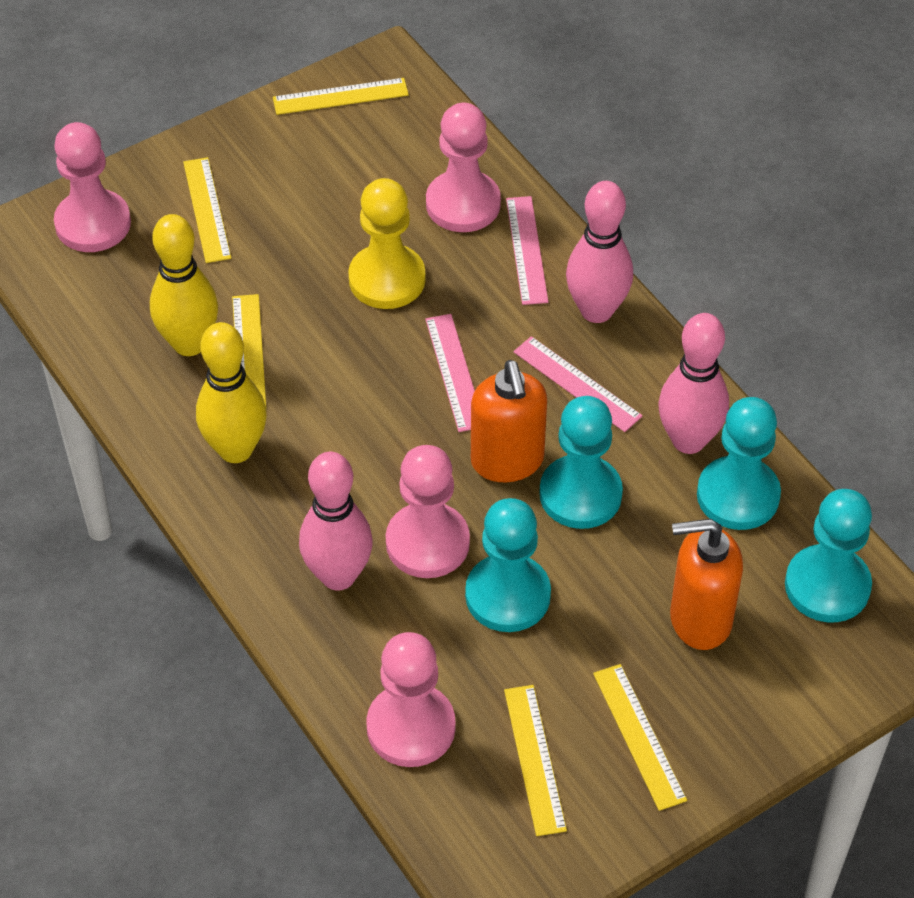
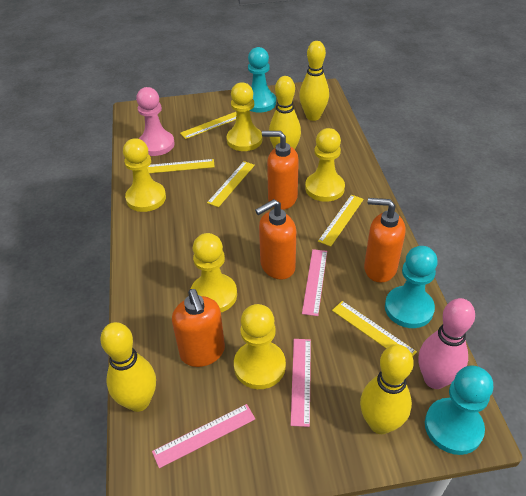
orange soap dispenser: [471,360,547,482] [670,519,743,650] = 2 -> [172,289,225,367] [255,199,296,280] [262,131,299,210] [364,198,405,283] = 4
pink bowling pin: [299,452,373,590] [566,181,633,323] [658,313,729,454] = 3 -> [419,298,475,389] = 1
pink pawn: [54,122,131,252] [366,632,456,767] [386,445,470,578] [426,103,501,232] = 4 -> [136,87,175,156] = 1
turquoise pawn: [465,498,551,632] [539,396,623,529] [697,397,781,530] [785,489,872,622] = 4 -> [248,47,276,113] [385,246,438,328] [425,365,493,455] = 3
yellow bowling pin: [150,214,218,356] [196,322,267,463] = 2 -> [100,322,156,412] [269,76,301,150] [299,41,329,121] [360,344,414,434] = 4
yellow pawn: [348,178,426,309] = 1 -> [123,138,166,212] [191,233,237,312] [227,82,262,151] [234,304,286,389] [305,128,345,202] = 5

